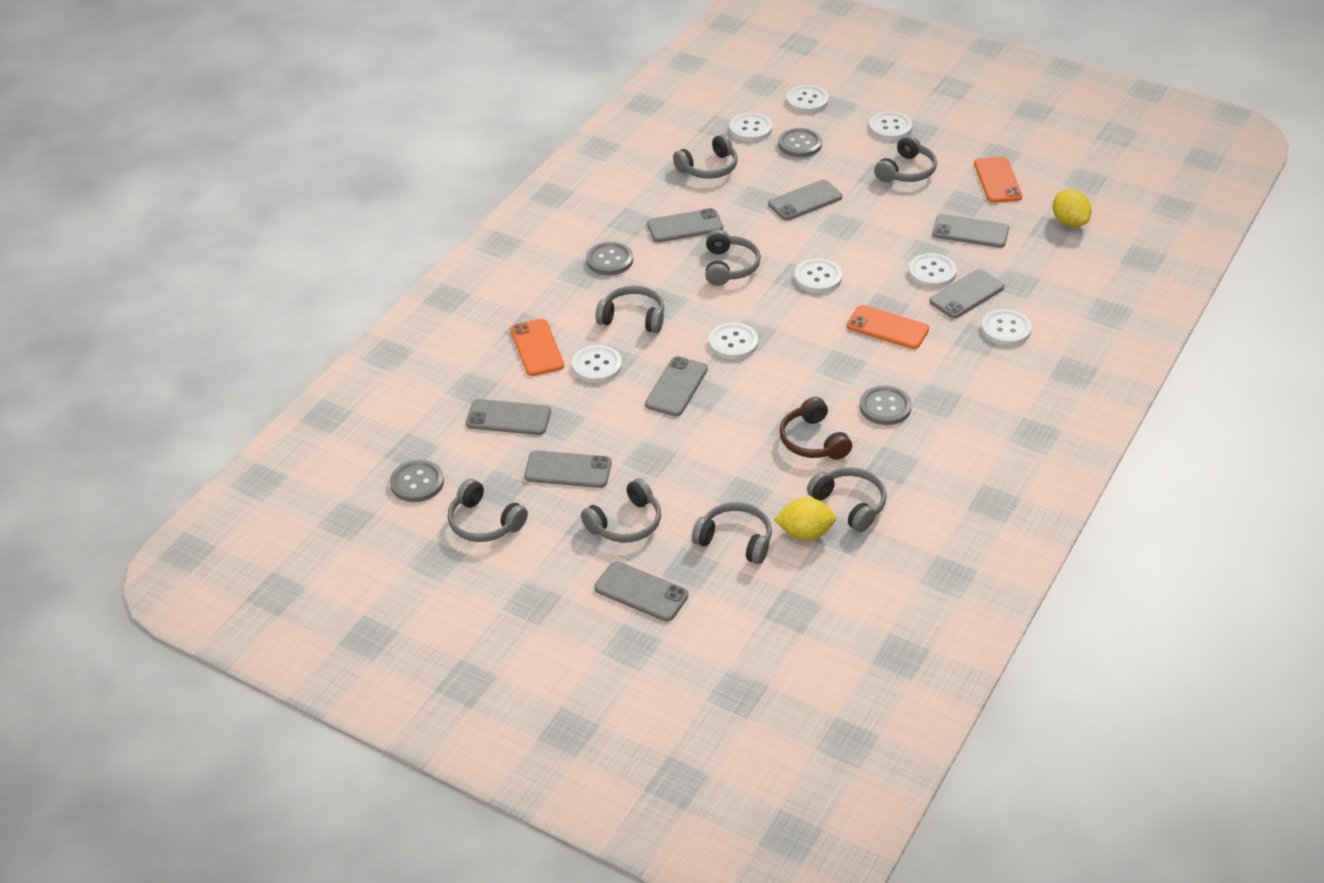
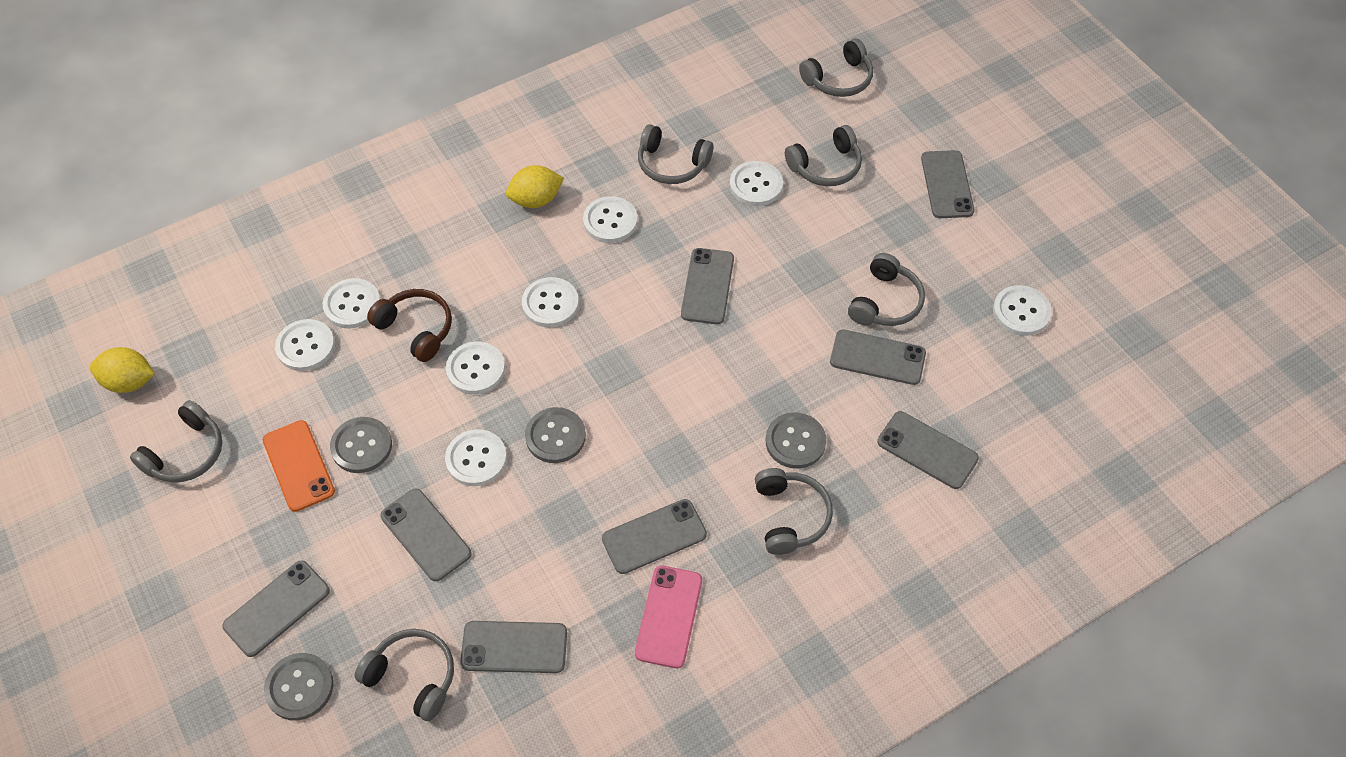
grey headphones: [447,479,528,542] [581,478,661,543] [596,286,664,333] [673,134,738,179] [692,502,772,564] [705,230,761,286] [807,467,887,532] [874,135,937,182] = 8 -> [130,400,222,482] [355,629,454,721] [638,124,713,184] [755,468,833,555] [785,125,862,186] [799,39,873,97] [848,253,925,326] = 7
orange phone: [510,319,564,376] [847,305,929,349] [974,157,1022,203] = 3 -> [263,420,335,512] = 1
pink phone: none = 0 -> [635,566,702,668] = 1

